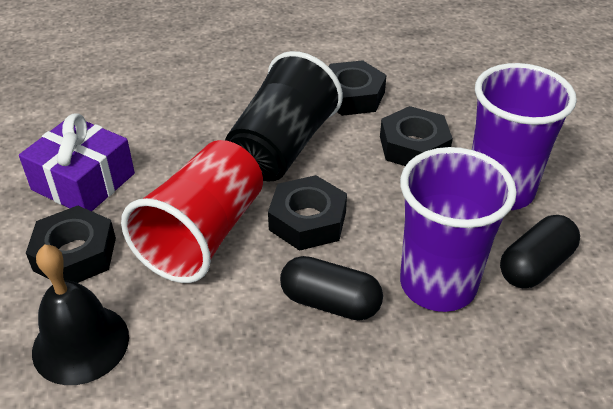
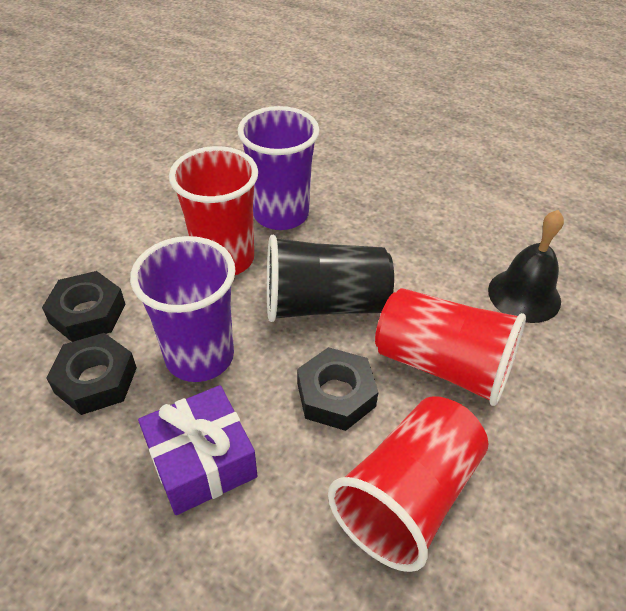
black capsule: [280,256,383,321] [500,215,580,288] = 2 -> none = 0
black nut: [26,206,116,283] [268,175,347,251] [329,60,386,116] [380,106,453,166] = 4 -> [42,271,125,342] [46,333,137,415] [297,347,379,431] = 3
red cup: [121,140,263,283] = 1 -> [169,146,258,275] [328,396,488,572] [375,288,526,406] = 3

